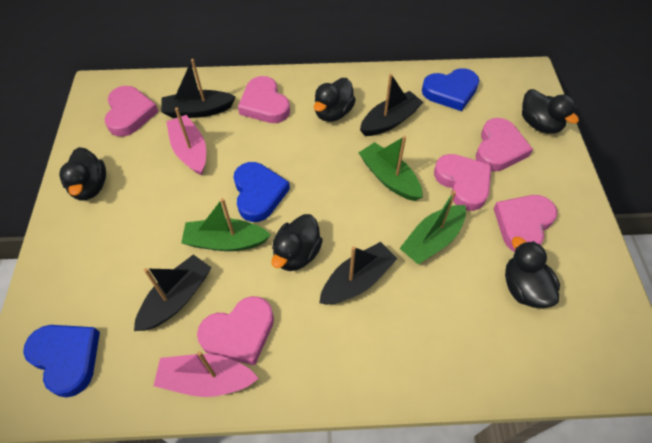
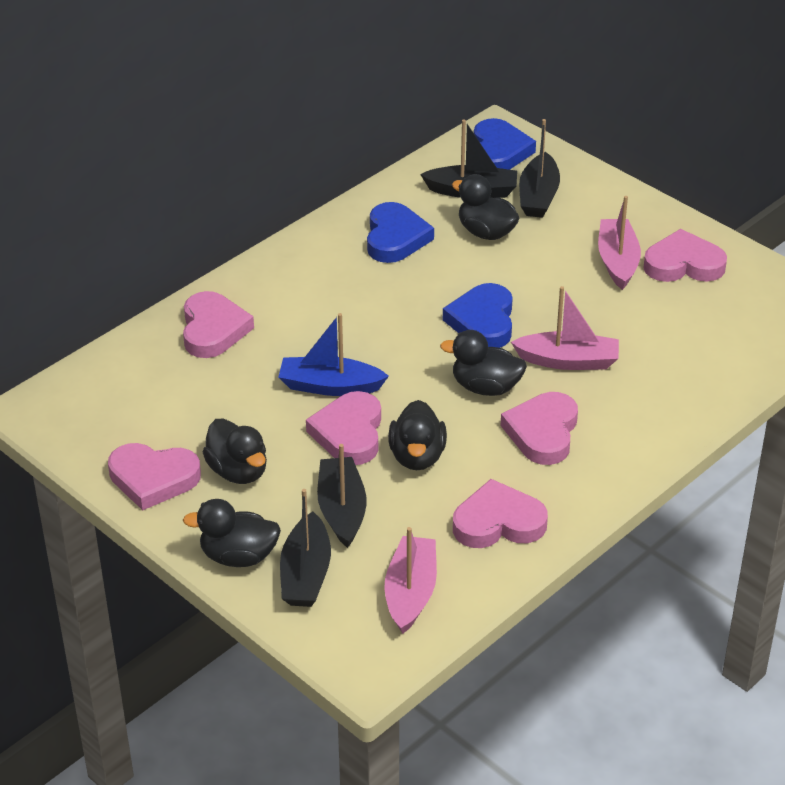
blue boat: none = 0 -> [278,313,389,396] = 1
green boat: [181,198,271,251] [359,136,423,201] [399,190,466,264] = 3 -> none = 0
pink boat: [153,351,259,397] [166,107,206,175] = 2 -> [384,527,437,634] [511,286,619,370] [598,196,641,290] = 3

